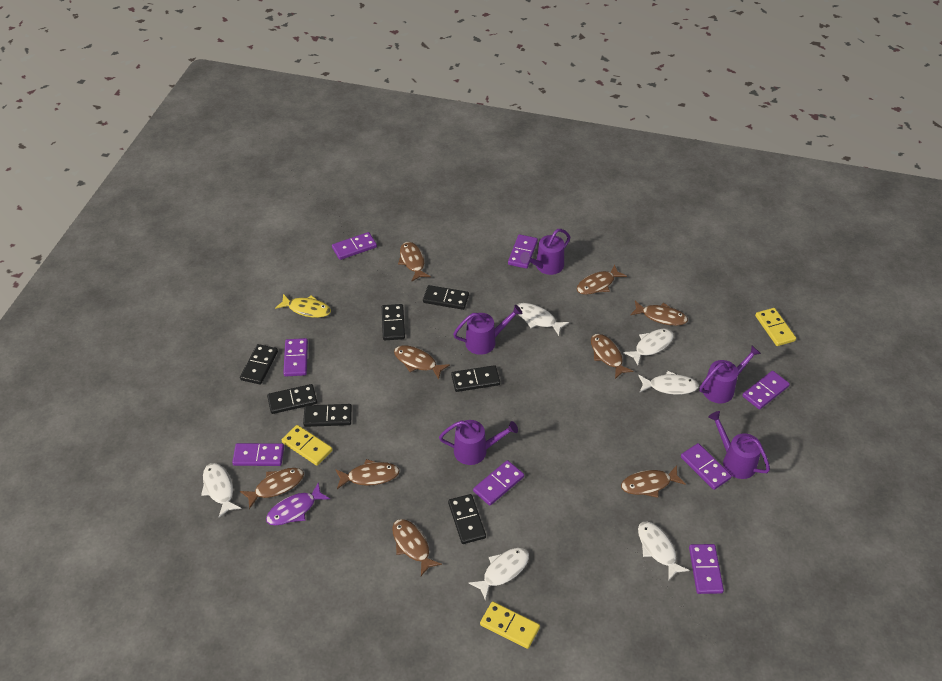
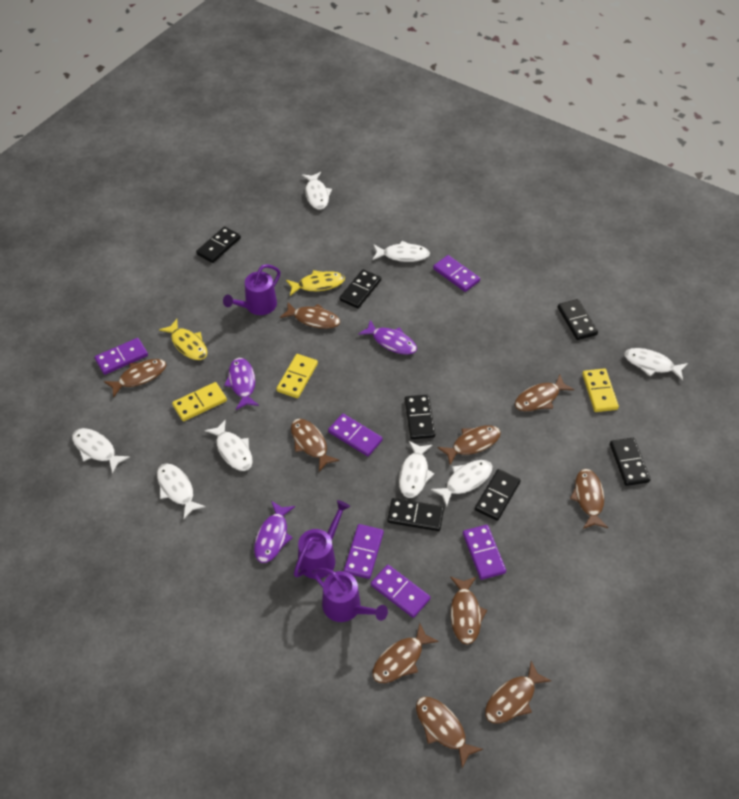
brown fish: [240,468,304,509] [335,459,400,489] [392,519,442,576] [394,345,450,380] [398,242,431,281] [577,264,627,295] [591,334,634,379] [621,465,686,498] [630,301,688,326] = 9 -> [104,359,166,398] [280,302,340,329] [291,419,340,471] [372,623,439,683] [416,697,483,768] [437,425,501,465] [450,577,487,645] [485,661,552,724] [515,375,574,411] [570,469,608,529] = 10
purple domino: [232,443,284,466] [283,338,308,377] [332,232,377,260] [473,460,524,506] [508,234,538,269] [681,443,732,490] [689,544,724,594] [742,371,790,409] = 8 -> [95,338,148,375] [328,414,383,456] [344,524,384,579] [371,565,431,618] [433,255,480,292] [463,525,506,580] = 6
purple fish: [266,483,330,525] = 1 -> [224,358,259,410] [254,501,295,563] [358,320,417,355] = 3
purple watering can: [439,420,518,465] [453,305,523,355] [520,229,570,275] [699,346,761,403] [708,411,770,479] = 5 -> [223,264,280,315] [294,500,350,579] [312,568,388,622] = 3
white fish: [201,463,242,518] [469,548,529,600] [517,303,569,336] [623,329,673,365] [638,371,699,395] [638,521,690,580] = 6 -> [72,428,130,474] [157,463,206,519] [205,419,253,471] [302,172,332,210] [372,241,430,262] [399,441,434,498] [431,460,492,507] [624,348,688,381] = 8
yellow fish: [275,294,331,318] = 1 -> [159,319,207,360] [286,270,345,296] = 2

